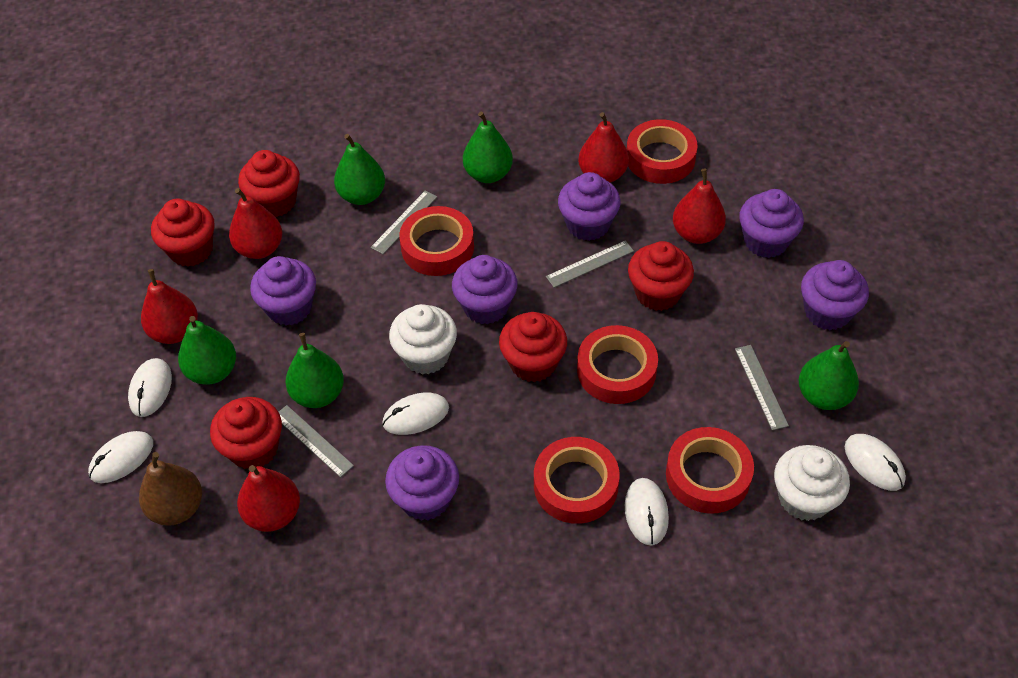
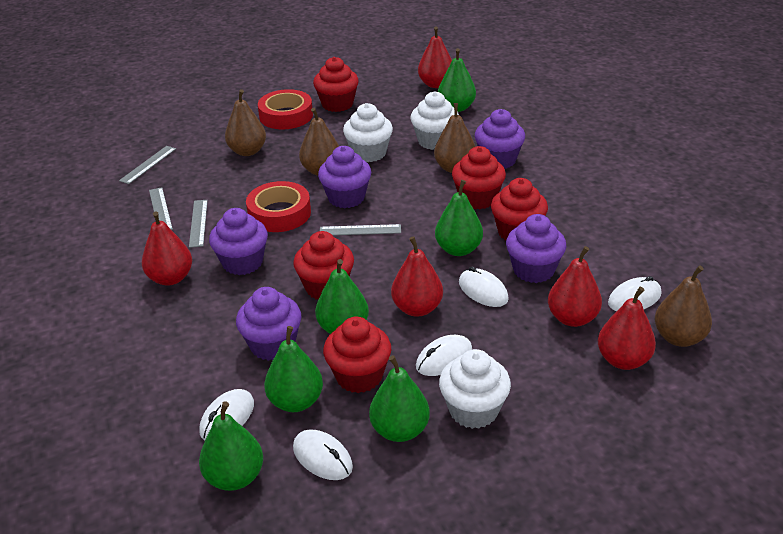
brown pear: [139,452,202,526] = 1 -> [225,89,266,156] [299,108,339,176] [434,103,476,173] [655,266,712,347] = 4
green pear: [178,316,236,385] [285,333,344,408] [334,134,385,205] [463,112,513,183] [799,341,859,410] = 5 -> [199,401,263,491] [264,326,323,412] [315,259,369,334] [369,355,430,442] [435,180,483,256] [438,48,476,112] = 6
purple cupcake: [250,256,316,326] [385,445,459,521] [452,255,518,324] [558,172,621,241] [739,189,804,258] [801,260,869,330] = 6 -> [209,208,268,275] [236,287,301,361] [318,146,371,208] [475,109,525,169] [506,214,566,283] = 5
red tape: [399,206,474,276] [534,437,620,524] [577,325,658,404] [627,119,698,184] [666,427,754,514] = 5 -> [246,181,311,232] [258,89,313,129] = 2
white cupcake: [389,304,457,375] [774,445,850,521] = 2 -> [343,103,393,162] [411,91,459,150] [439,349,511,429] = 3

